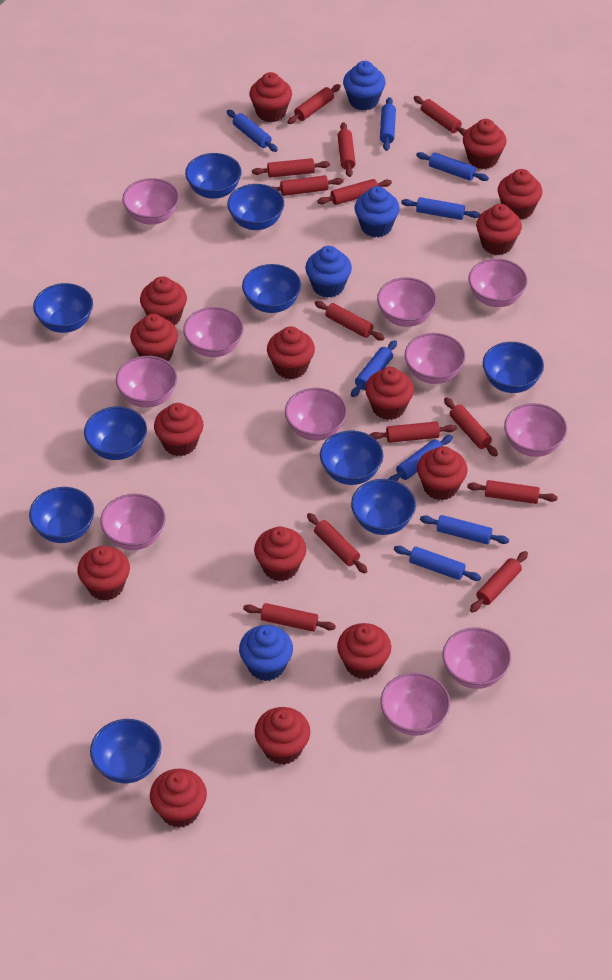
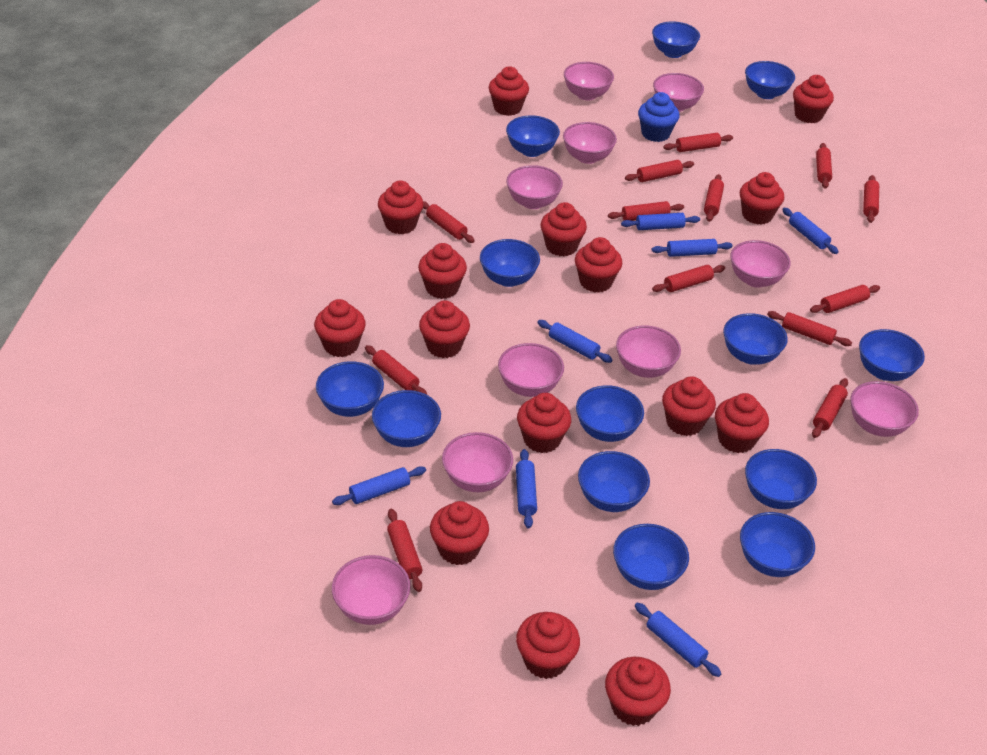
blue bowl: [29,487,94,543] [33,283,93,333] [84,407,147,460] [90,719,161,783] [185,153,241,199] [227,184,284,230] [242,264,301,313] [320,430,383,485] [351,479,416,535] [483,342,544,393] = 10 -> [316,361,384,417] [372,390,441,447] [480,239,540,287] [506,115,560,157] [576,385,644,442] [578,451,650,512] [613,524,689,590] [652,21,700,58] [723,313,788,365] [740,512,815,577] [745,61,795,99] [745,449,817,509] [859,329,925,381] = 13
blue cupcake: [239,625,293,681] [305,246,352,298] [343,61,386,111] [354,186,400,238] = 4 -> [638,92,679,142] = 1
blue rolling pin: [227,110,278,152] [351,340,397,397] [380,97,396,151] [389,435,453,481] [394,546,481,581] [401,197,480,220] [416,152,489,181] [420,515,509,544] = 8 -> [332,466,426,505] [516,449,537,529] [537,320,612,363] [621,213,700,230] [635,603,721,677] [652,239,733,257] [782,208,839,254] = 7
pink bowl: [100,494,166,550] [116,356,177,408] [122,178,179,225] [183,307,244,357] [285,388,347,441] [377,277,437,327] [380,673,450,736] [405,333,466,384] [443,627,511,689] [469,258,528,307] [504,403,567,457] = 11 -> [332,555,410,625] [442,432,513,492] [498,343,564,397] [506,165,563,209] [563,122,617,164] [564,62,614,100] [616,326,681,378] [653,73,704,112] [730,240,791,288] [850,381,919,437] = 10

